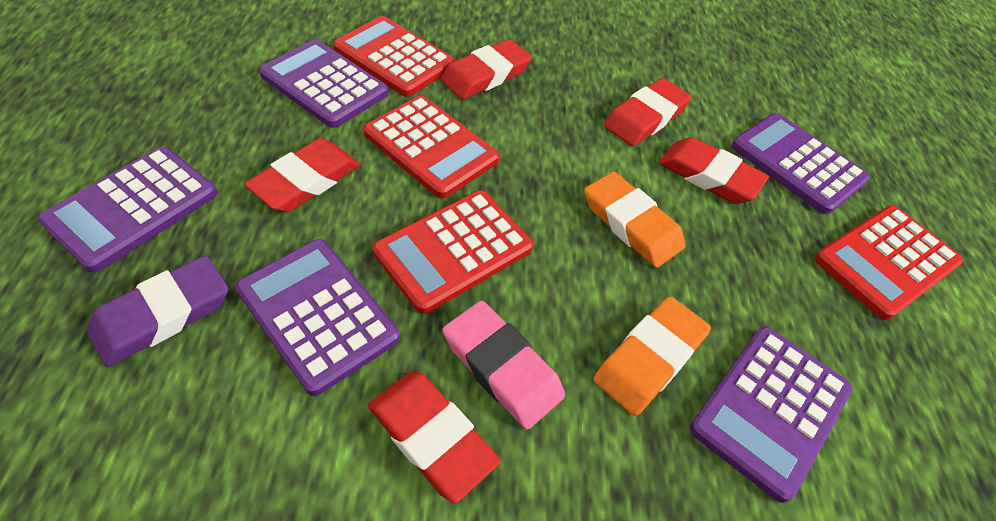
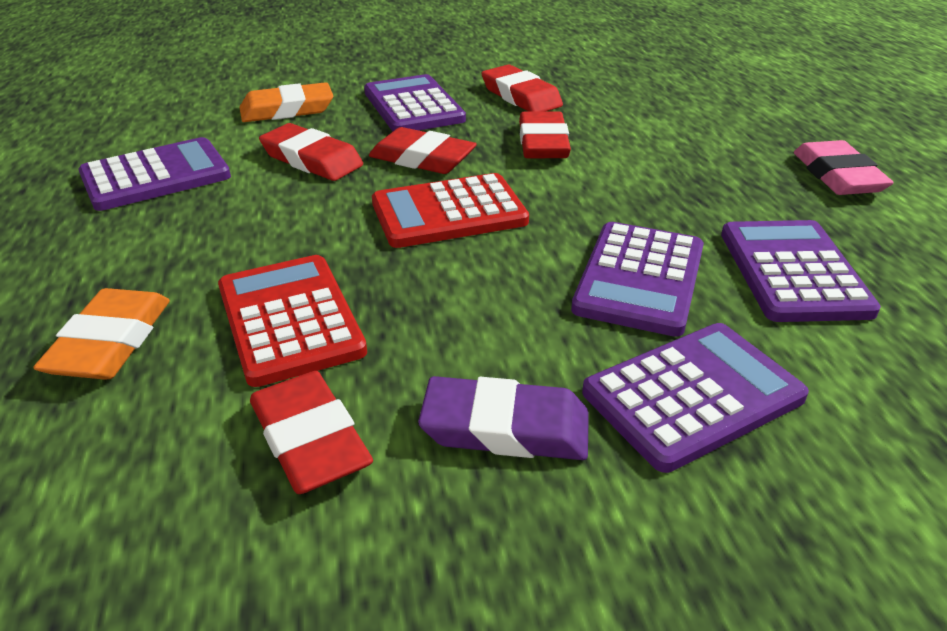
red calculator: [333,16,455,97] [363,96,499,199] [373,190,533,314] [814,206,963,320] = 4 -> [218,255,367,387] [372,173,529,248] = 2

